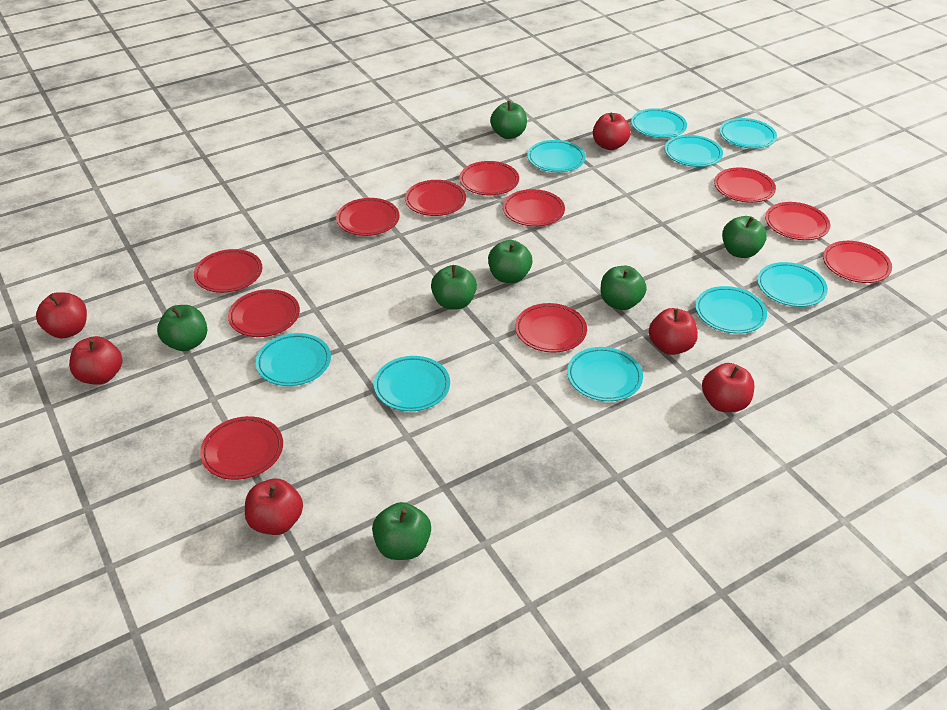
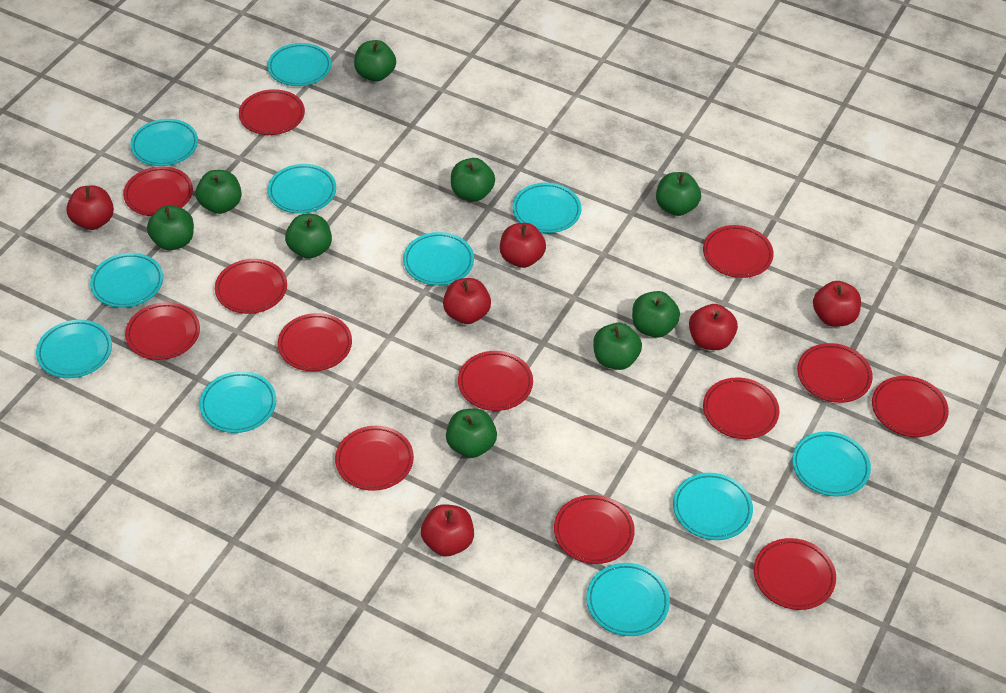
green apple: [157,305,207,351] [372,502,431,560] [431,265,477,310] [488,240,532,283] [490,101,527,139] [600,266,647,310] [722,216,767,258] = 7 -> [147,205,194,250] [196,170,242,214] [285,214,332,259] [354,40,396,82] [446,409,497,458] [451,158,495,202] [593,323,642,370] [632,291,680,338] [656,172,701,216] = 9
red plate: [194,249,262,293] [200,416,283,480] [228,289,300,337] [336,198,400,236] [405,180,466,216] [459,161,519,195] [503,189,565,226] [515,303,587,353] [714,168,776,203] [765,202,830,240] [823,241,892,283] = 11 -> [123,166,193,216] [125,302,200,360] [215,259,287,314] [239,89,305,135] [278,313,352,371] [335,426,414,491] [458,351,533,411] [554,495,635,564] [703,225,774,278] [703,377,779,439] [754,538,836,610] [797,343,873,403] [872,376,949,437] = 13
turquoise plate: [256,333,331,386] [374,356,450,411] [527,140,586,172] [567,347,643,401] [631,108,687,138] [665,135,723,167] [695,286,767,334] [719,118,777,149] [757,262,828,307] = 9 -> [36,320,112,378] [90,253,163,308] [130,119,198,166] [199,371,276,433] [267,43,332,86] [268,164,336,214] [403,232,474,286] [513,183,581,233] [586,563,670,636] [673,473,753,540] [792,432,871,497] = 11

